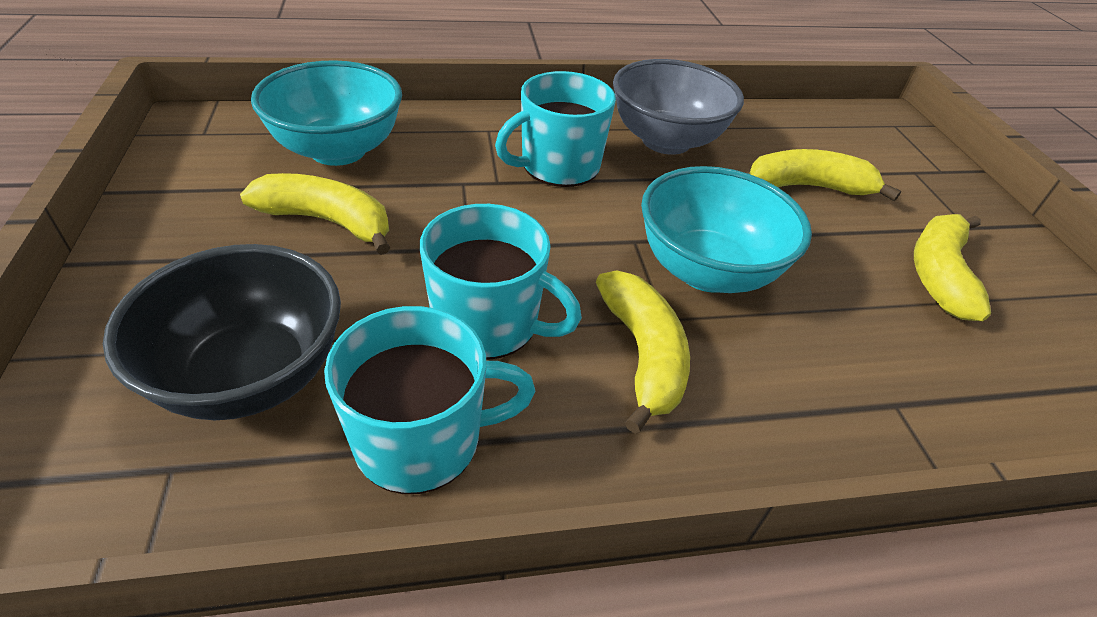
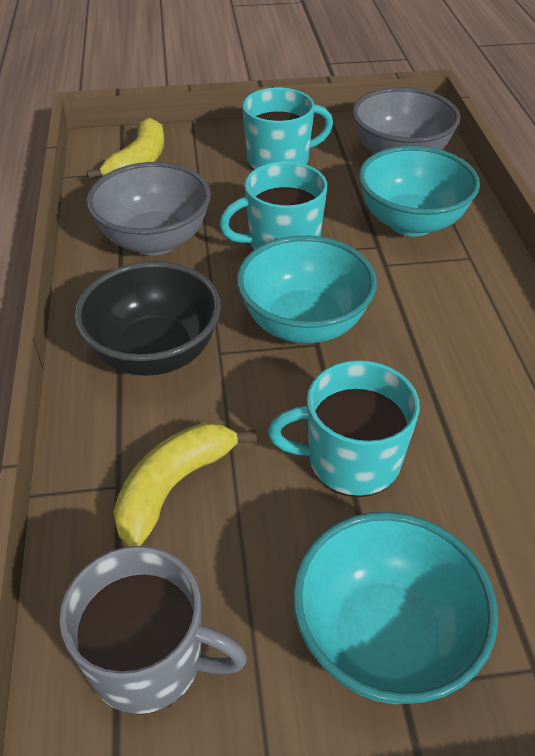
grey bowl: [613,59,744,155] = 1 -> [86,162,211,255] [352,87,460,154] = 2
grey mug: none = 0 -> [59,546,247,715] = 1
turquoise bowl: [251,60,402,166] [641,166,812,293] = 2 -> [237,235,377,343] [293,512,498,704] [359,146,480,236] = 3
yellow banana: [240,173,390,255] [596,270,690,434] [749,149,901,201] [914,214,991,321] = 4 -> [87,117,164,180] [113,423,257,547] = 2

